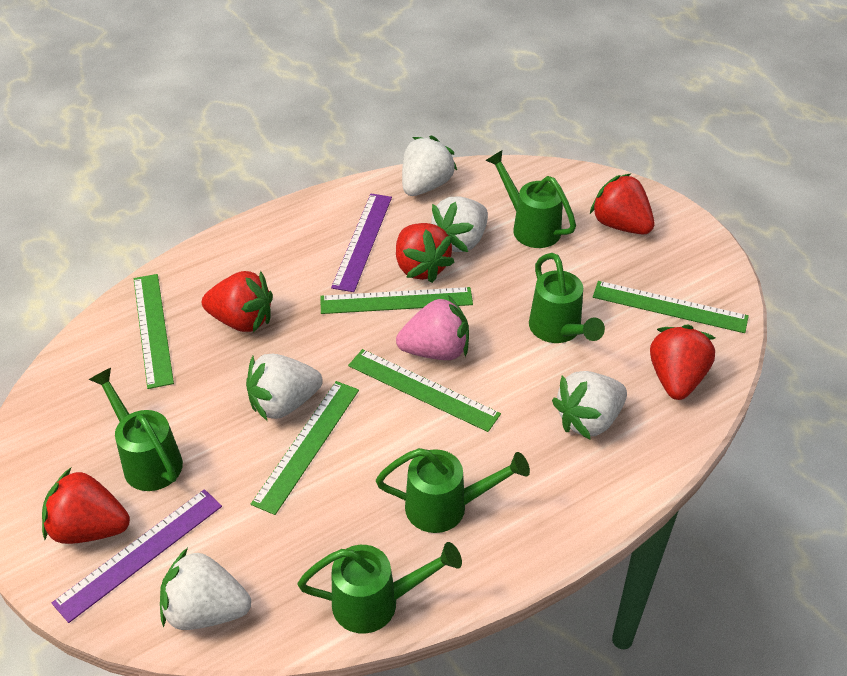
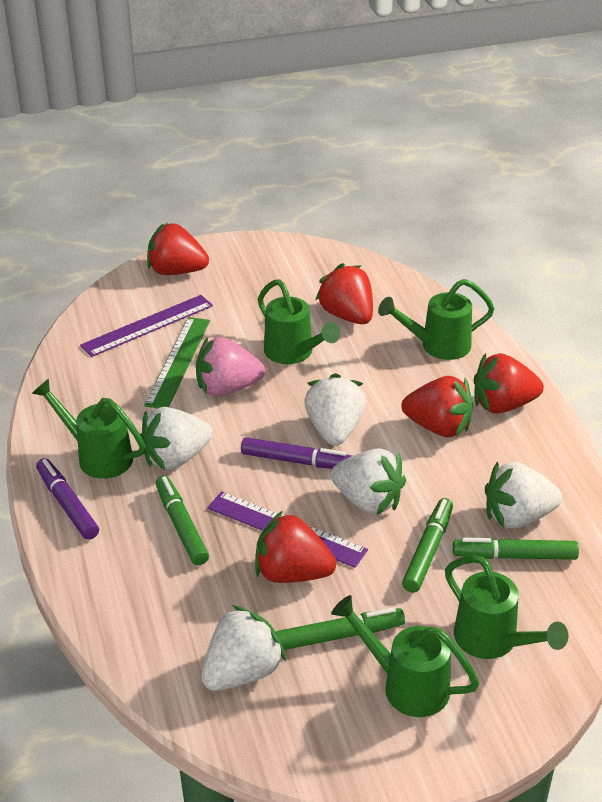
green marker: none = 0 -> [156,476,209,565] [276,607,405,650] [402,498,453,593] [453,538,579,560] = 4
green ruler: [134,274,174,389] [251,381,359,515] [320,287,473,314] [348,349,501,432] [593,281,749,333] = 5 -> [144,317,210,408] = 1
purple marker: none = 0 -> [36,458,99,540] [241,437,352,469] = 2

